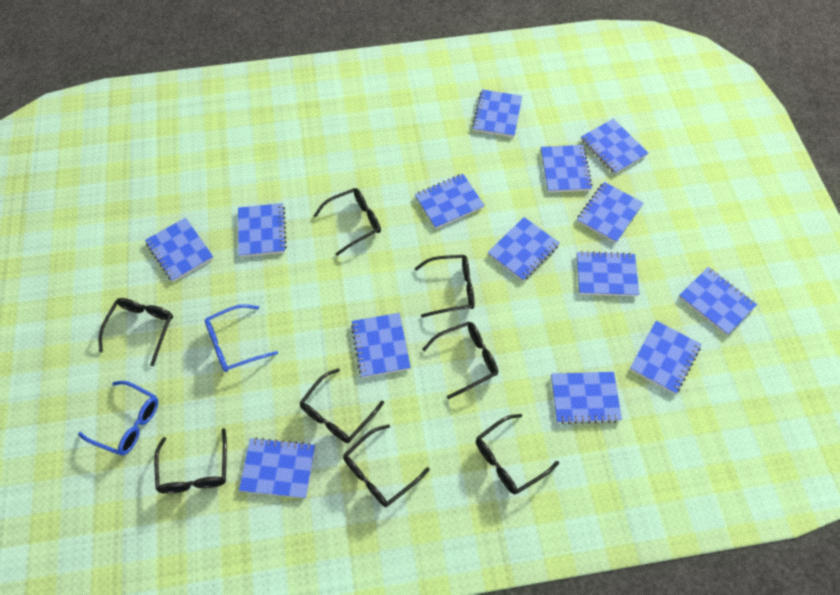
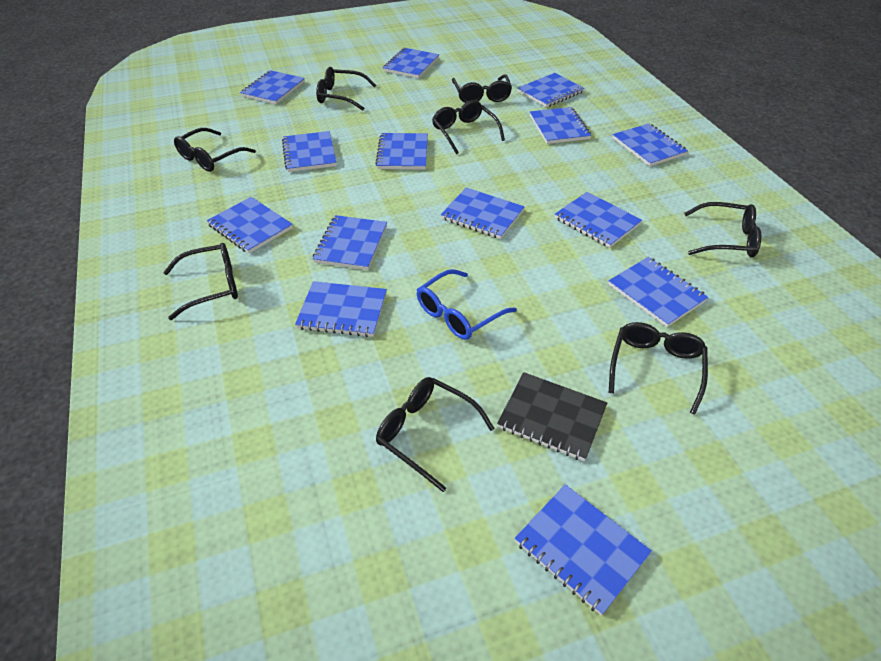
black notebook: none = 0 -> [497,372,607,461] = 1
blue glasses: [78,381,158,455] [205,304,278,372] = 2 -> [417,269,517,340] = 1

